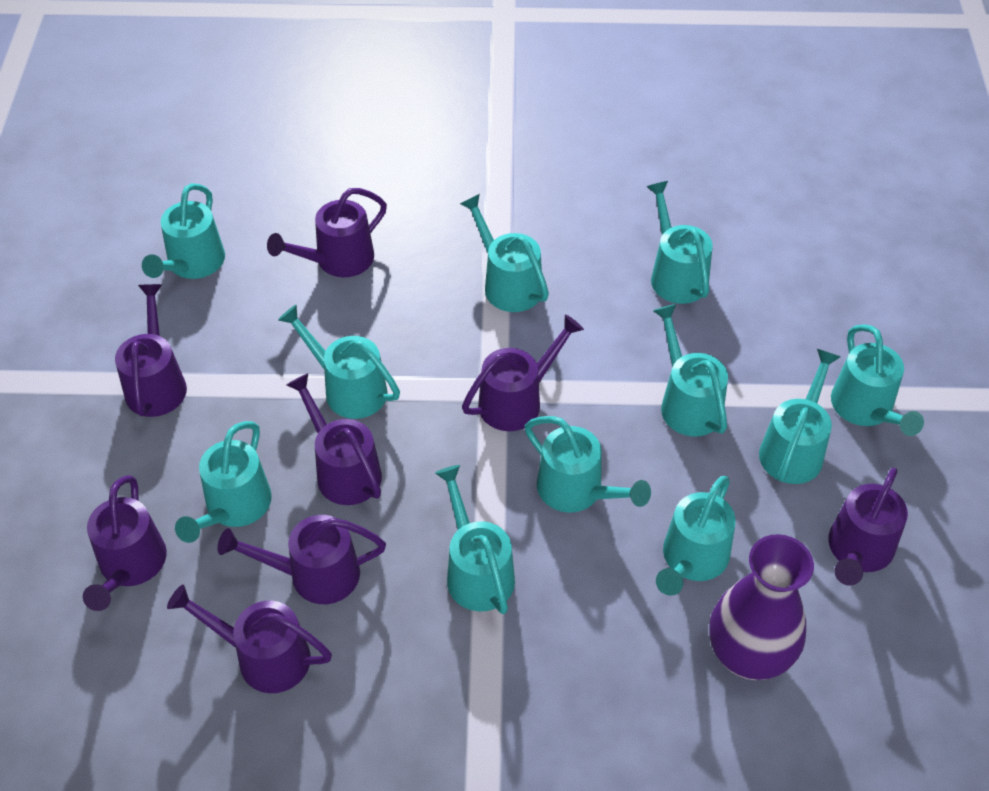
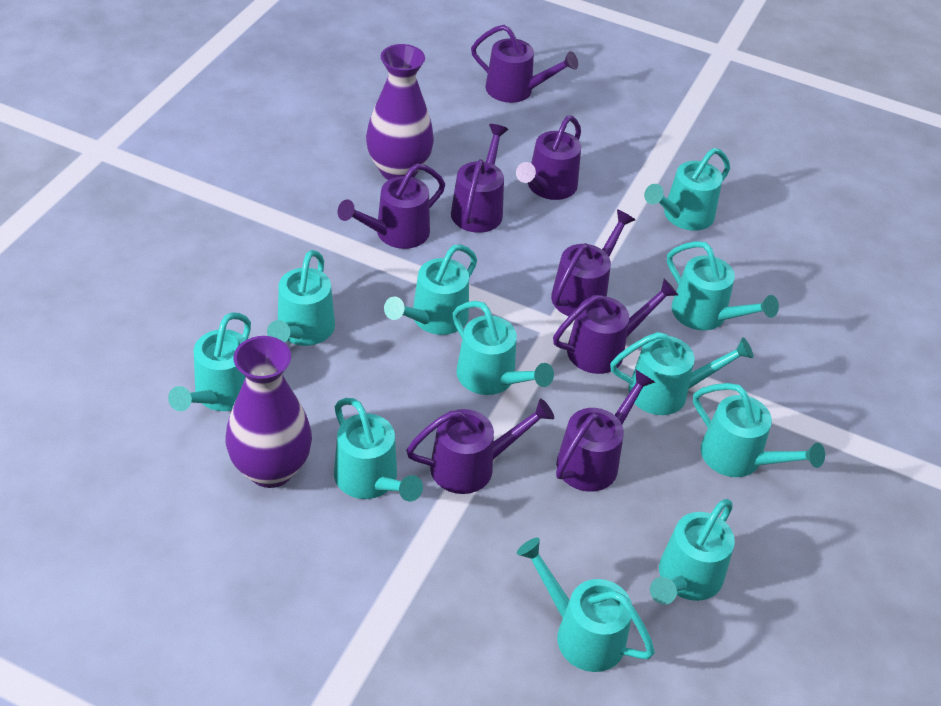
purple vase: [709,534,814,680] = 1 -> [226,336,312,488] [366,44,434,180] = 2

